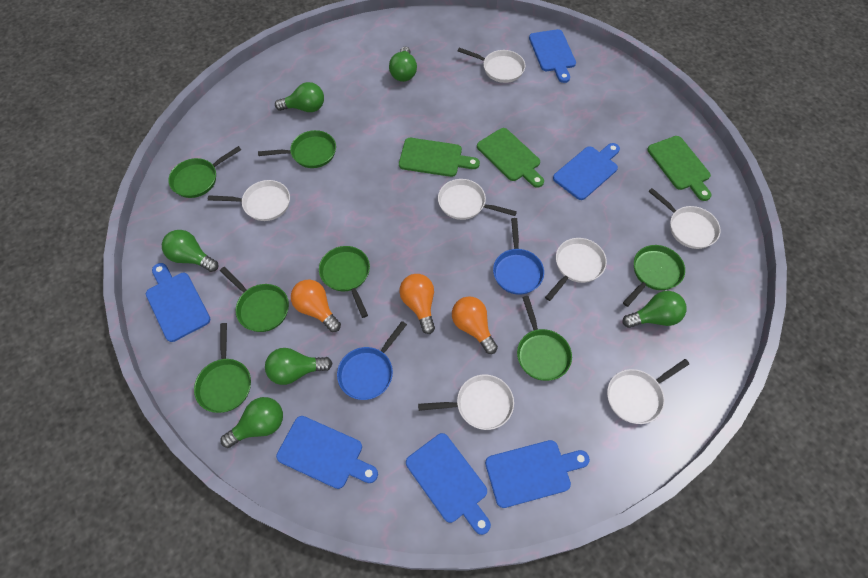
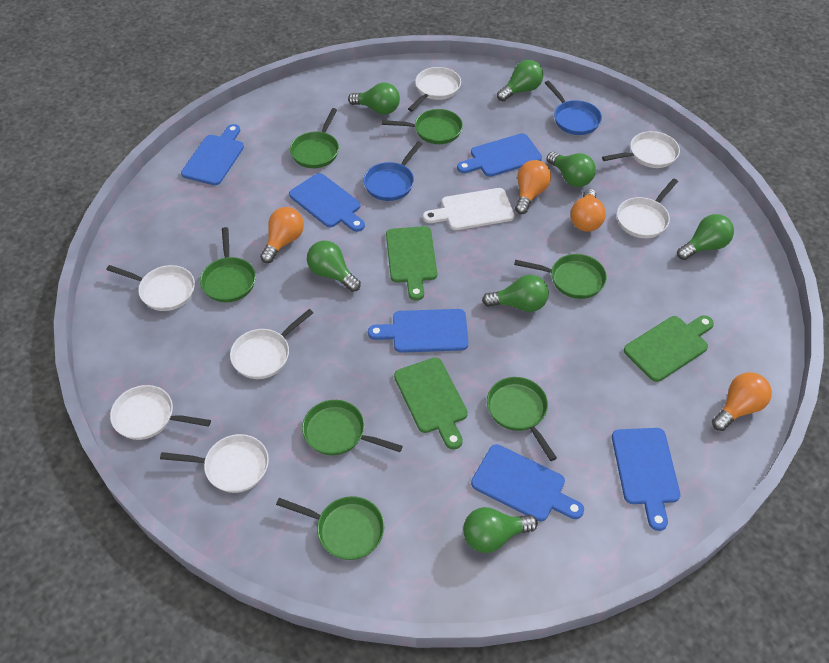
green light bulb: [162,230,218,272] [221,397,283,448] [265,348,333,385] [275,82,324,112] [389,47,417,82] [623,291,686,328] = 6 -> [307,240,361,292] [348,82,400,115] [463,507,538,553] [482,275,549,312] [497,60,543,101] [547,152,596,187] [677,214,734,260] = 7
orange light bulb: [291,280,341,332] [399,274,435,334] [452,296,498,354] = 3 -> [260,207,304,263] [515,160,551,214] [571,189,606,232] [712,372,772,431] = 4
white cutting board: none = 0 -> [423,188,514,230] = 1

